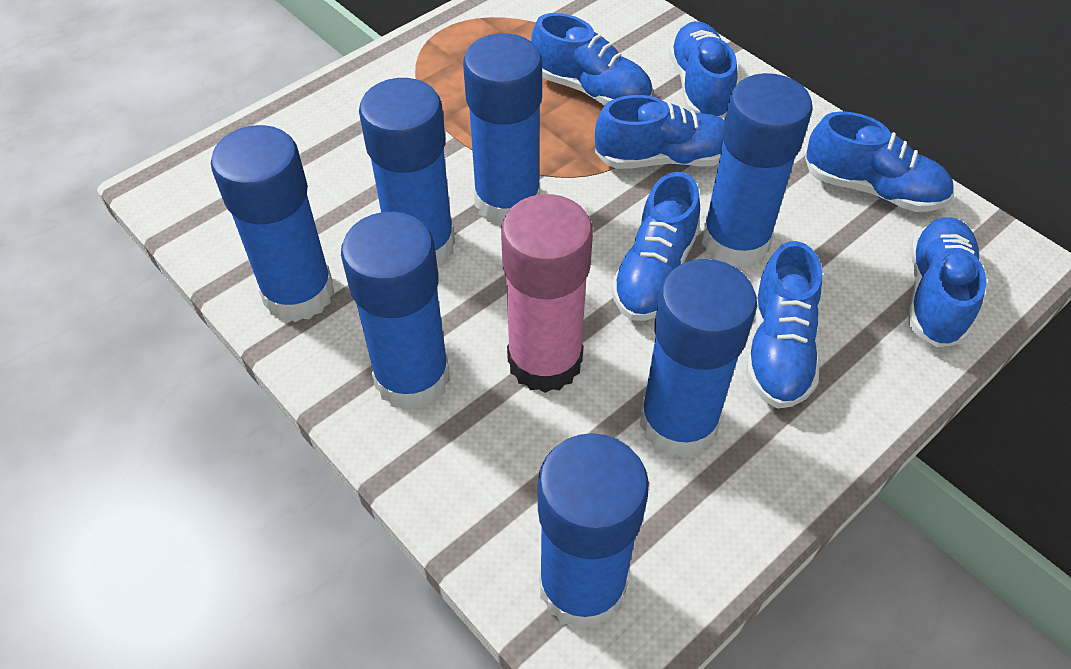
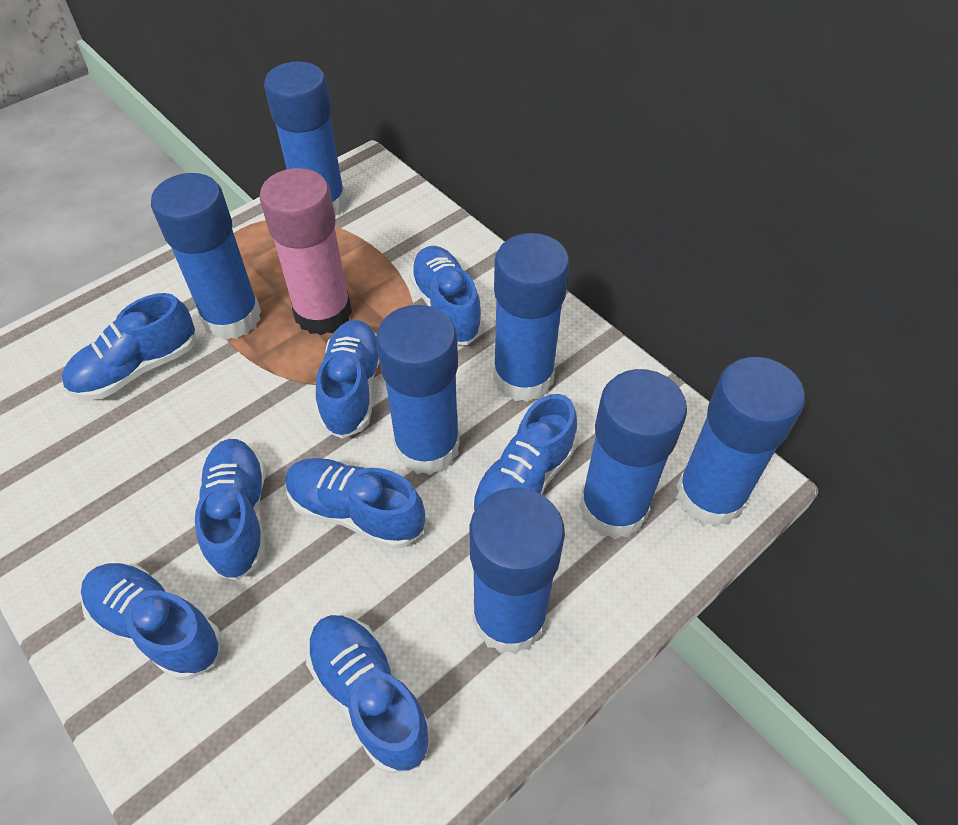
blue shoe: [531,13,653,105] [595,95,725,169] [612,172,700,321] [669,21,738,118] [746,241,822,408] [805,111,954,212] [909,217,987,348] = 7 -> [62,293,195,400] [81,563,222,680] [195,439,265,581] [285,458,425,549] [306,615,431,774] [316,320,379,439] [409,246,483,345] [472,394,577,513] = 8

